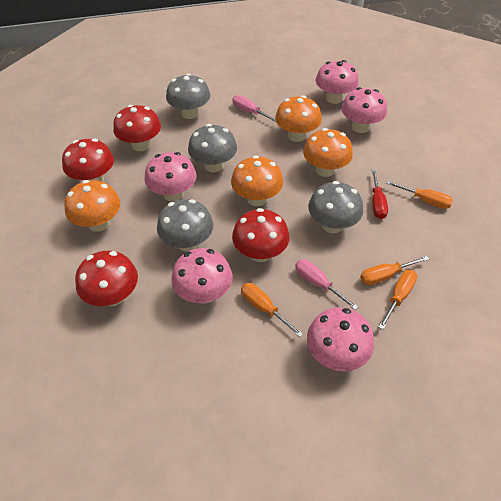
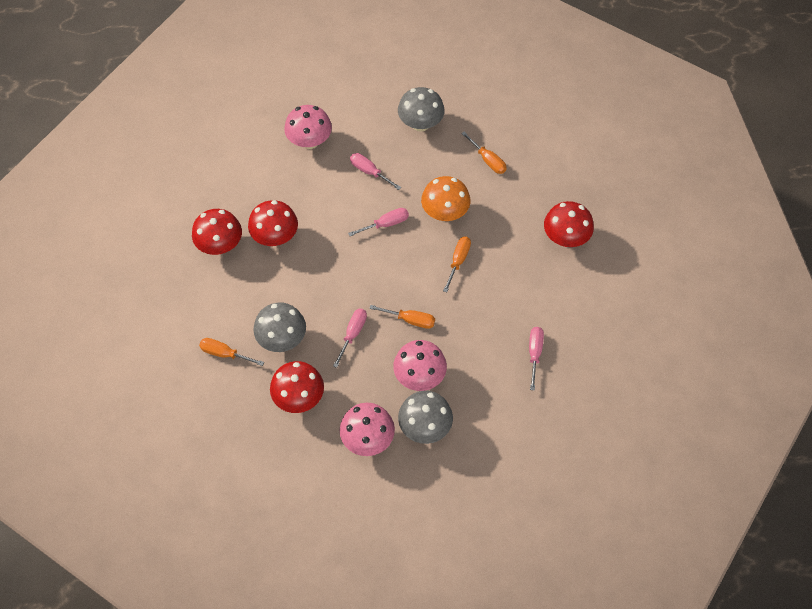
grey mushroom: [157,199,213,252] [166,74,210,119] [188,124,237,172] [308,181,363,233] = 4 -> [253,303,306,352] [398,87,445,132] [398,391,453,444] = 3
orange mushroom: [64,180,120,232] [231,155,283,206] [275,95,322,142] [303,128,353,177] = 4 -> [421,176,470,221] = 1
pink mushroom: [144,152,196,201] [171,248,233,304] [307,307,374,371] [316,60,359,104] [341,87,387,133] = 5 -> [284,105,332,149] [339,403,395,456] [393,340,447,391] = 3
pink screwdriver: [232,95,277,123] [295,259,358,310] = 2 -> [333,309,367,368] [348,208,409,236] [350,153,401,190] [529,327,544,391] = 4
red screwdriver: [372,169,388,219] = 1 -> none = 0

